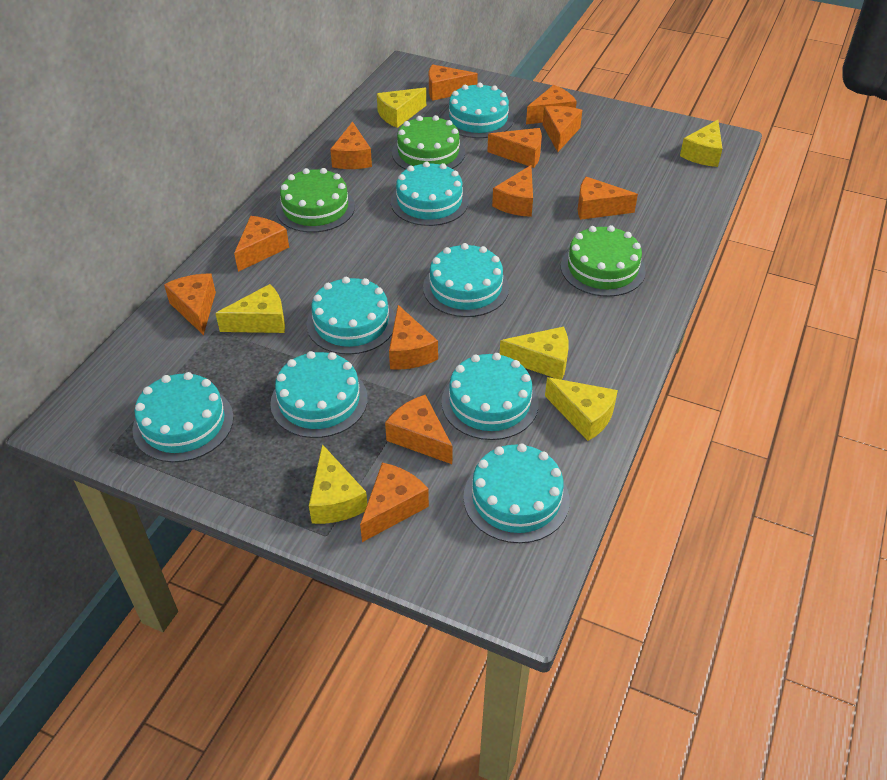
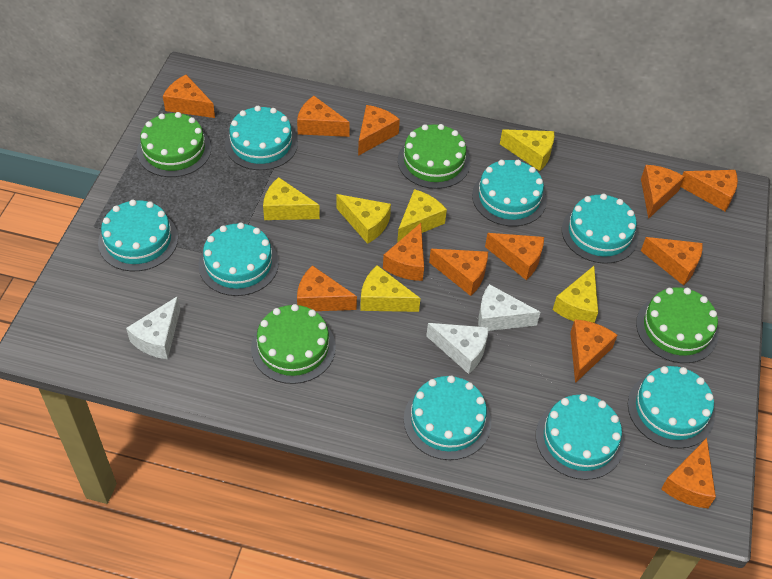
green cake: [276,168,355,232] [392,115,465,170] [561,225,646,297] = 3 -> [137,112,211,177] [251,304,336,384] [398,124,470,189] [636,287,718,363] = 4
white cheese: none = 0 -> [126,296,180,359] [426,323,489,374] [478,284,541,331] = 3

